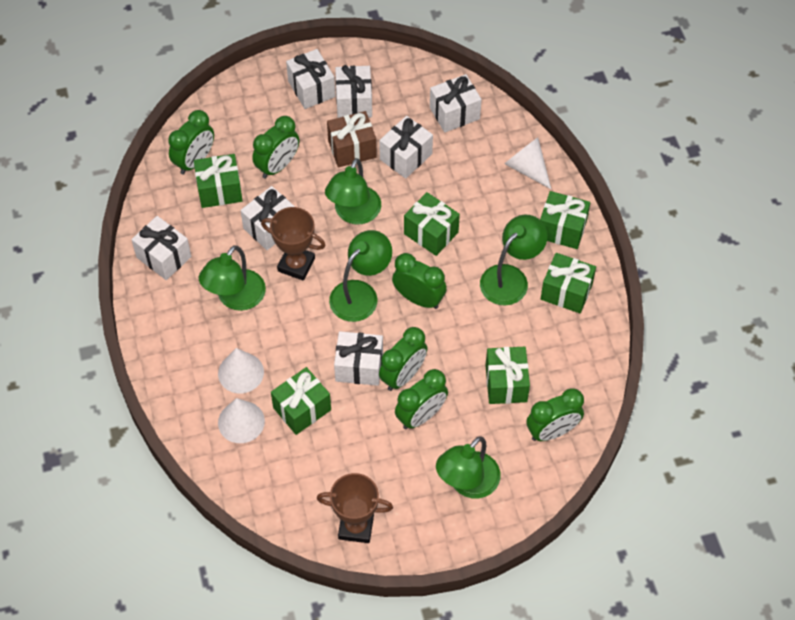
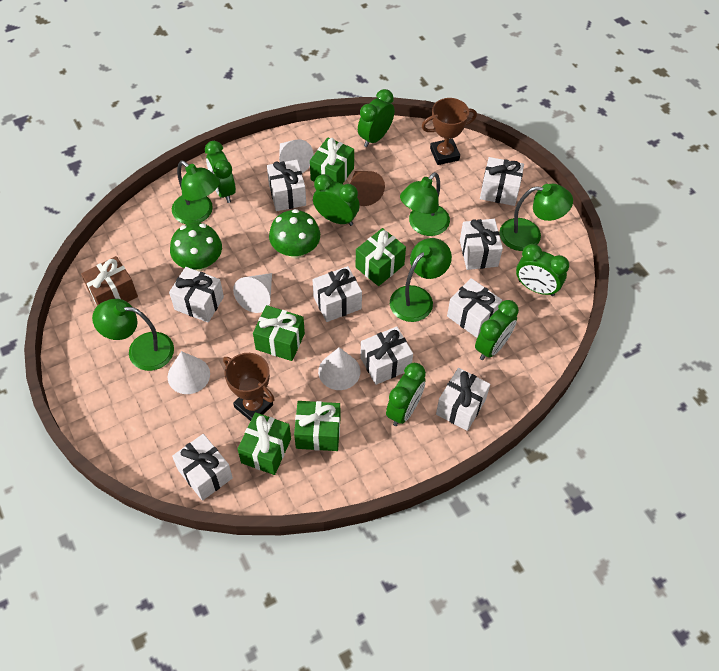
brown cone: none = 0 -> [350,171,385,206] = 1
green gift: [194,154,243,208] [271,367,331,435] [404,192,460,256] [485,347,530,404] [540,191,590,249] [541,253,596,313] = 6 -> [238,412,291,475] [253,305,305,361] [294,401,341,451] [310,138,354,184] [356,228,406,286] = 5
green mushroom: none = 0 -> [170,223,222,271] [269,209,320,258] = 2
white cone: [218,348,264,393] [218,398,265,443] [505,138,551,189] = 3 -> [168,351,210,394] [233,273,272,313] [279,139,313,173] [318,347,360,390] = 4
white gift: [131,216,191,280] [240,186,295,250] [286,49,335,109] [334,331,383,386] [335,65,372,118] [379,116,433,179] [430,74,482,133] = 7 -> [169,267,224,323] [172,434,233,501] [267,160,306,211] [312,266,362,322] [360,326,413,385] [436,368,490,431] [447,278,502,338] [460,219,503,270] [480,157,524,206] = 9

